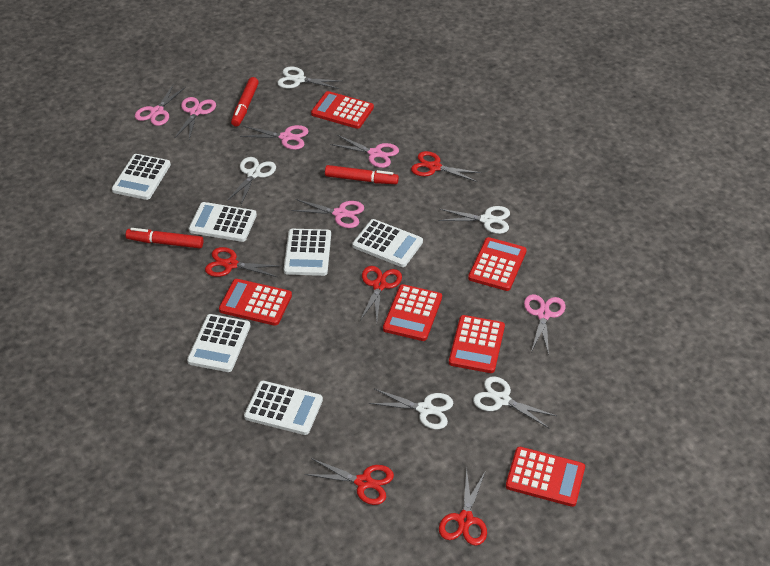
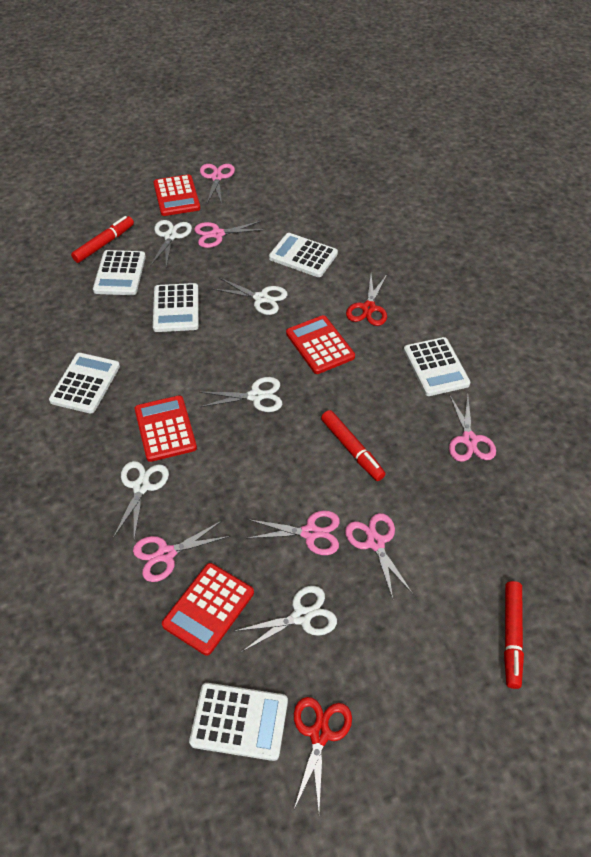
red calculator: [219,279,292,326] [311,91,374,129] [383,284,442,341] [449,315,505,373] [468,237,527,291] [506,447,585,507] = 6 -> [135,395,197,462] [153,174,200,216] [162,563,254,656] [286,315,355,374] = 4
red scissors: [205,247,282,277] [305,458,394,505] [360,266,402,321] [411,151,482,182] [439,468,487,546] = 5 -> [294,697,352,811] [346,275,387,326] = 2

